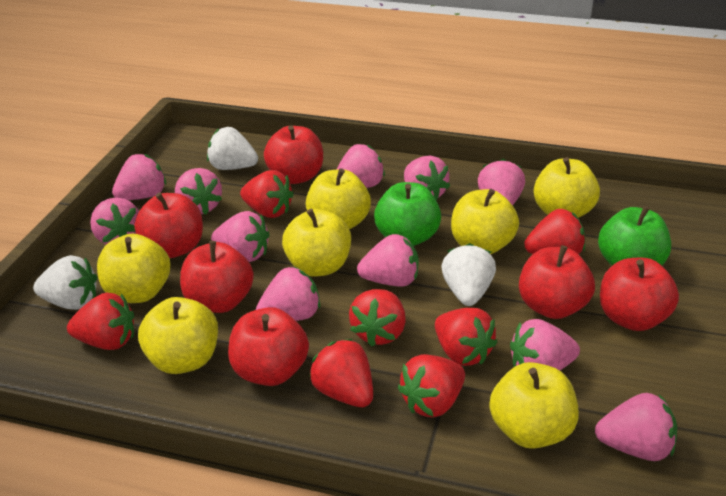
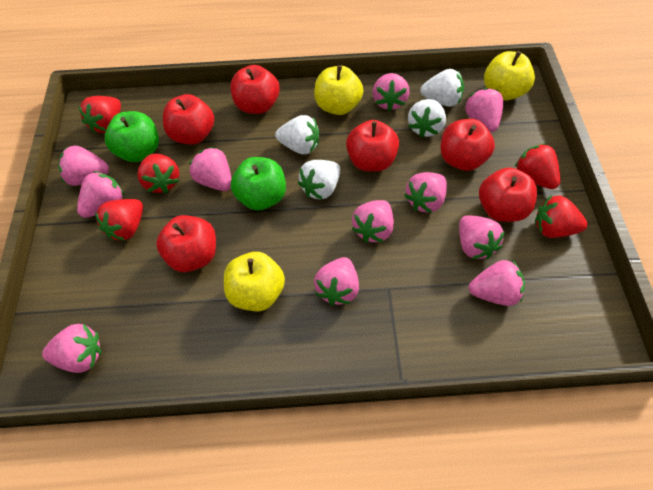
red strawberry: [67,293,134,350] [240,170,294,218] [309,339,373,407] [349,289,406,347] [398,354,465,417] [435,308,497,366] [524,209,585,254] = 7 -> [78,96,121,133] [95,199,143,241] [138,153,180,194] [515,143,560,189] [535,195,588,238] = 5
white strawberry: [33,255,97,310] [207,127,258,170] [442,243,496,306] = 3 -> [275,115,319,154] [298,160,340,200] [408,99,446,138] [420,69,464,107] = 4
yellow apple: [97,234,170,303] [138,297,218,374] [282,209,351,277] [306,168,371,230] [451,189,519,254] [489,362,579,449] [534,157,600,218] = 7 -> [224,252,285,311] [314,65,363,115] [484,51,535,100] = 3

